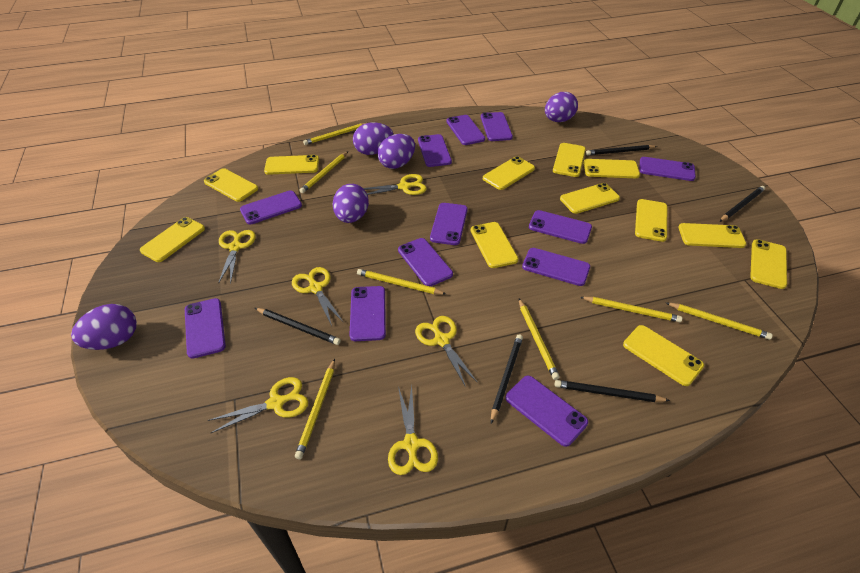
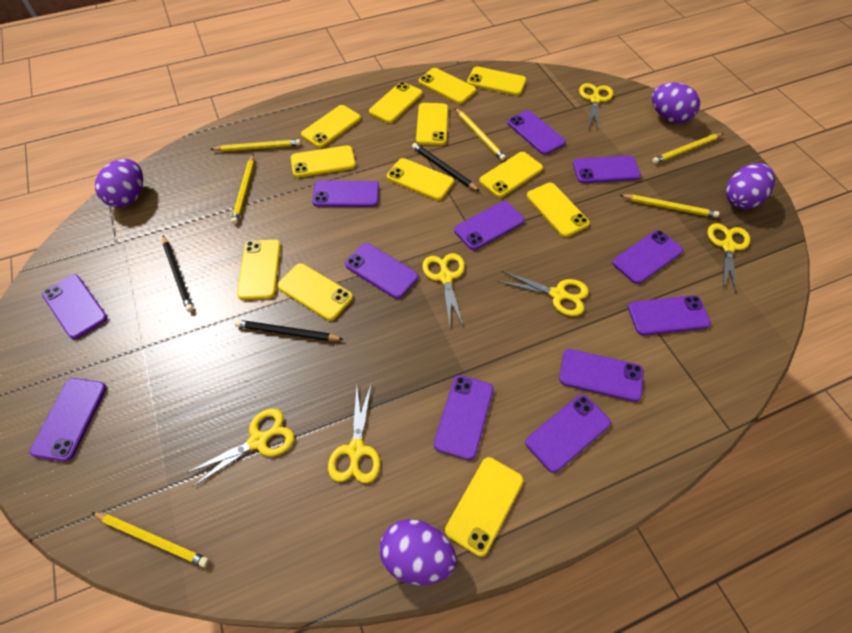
black pencil: [255,308,341,345] [491,335,523,423] [554,380,670,402] [586,145,657,155] [720,186,765,222] = 5 -> [162,236,193,312] [235,320,344,341] [412,143,479,191] = 3
purple egg: [71,304,137,350] [333,184,369,223] [353,122,393,155] [377,134,415,169] [545,92,578,122] = 5 -> [95,159,143,208] [379,519,457,585] [652,83,700,123] [726,163,775,209] = 4
yellow pencil: [295,359,335,459] [299,151,348,193] [303,123,366,145] [357,269,446,295] [519,299,560,380] [580,297,682,322] [665,302,773,340] = 7 -> [92,512,209,567] [210,139,301,151] [231,154,254,224] [455,108,506,161] [620,195,719,218] [652,133,724,164] = 6

